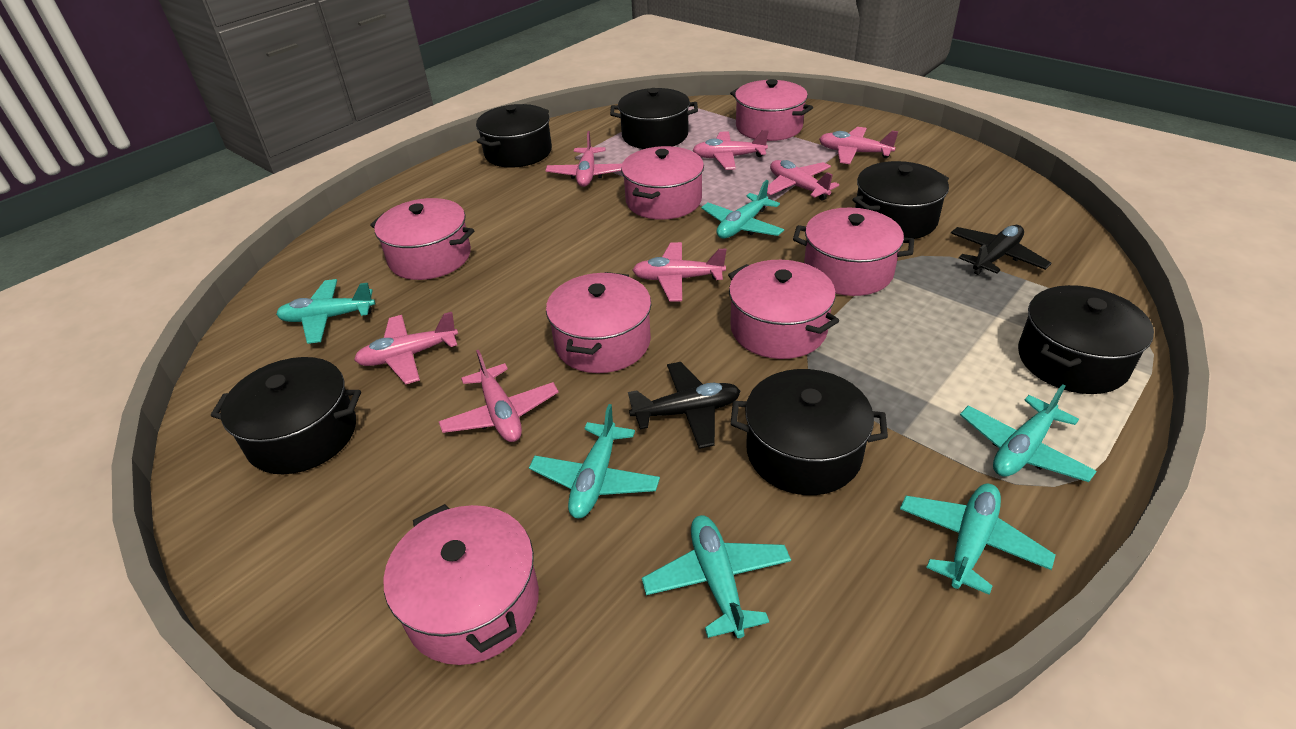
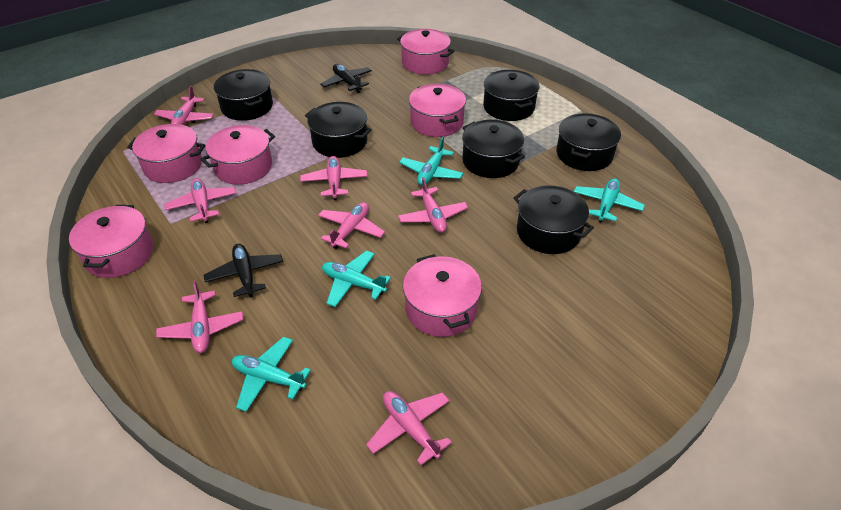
pink pot: [370,198,474,280] [383,504,539,665] [546,272,651,373] [621,146,704,220] [728,260,839,359] [730,79,813,141] [793,207,914,296] = 7 -> [69,205,153,278] [127,124,205,183] [200,125,275,185] [397,29,454,75] [403,254,482,337] [409,84,466,137] = 6
turquoise plane: [276,279,375,344] [529,404,660,518] [642,515,791,638] [701,180,784,239] [900,484,1056,595] [960,384,1097,482] = 6 -> [232,337,311,412] [322,251,391,307] [399,137,463,185] [574,178,645,223] = 4

